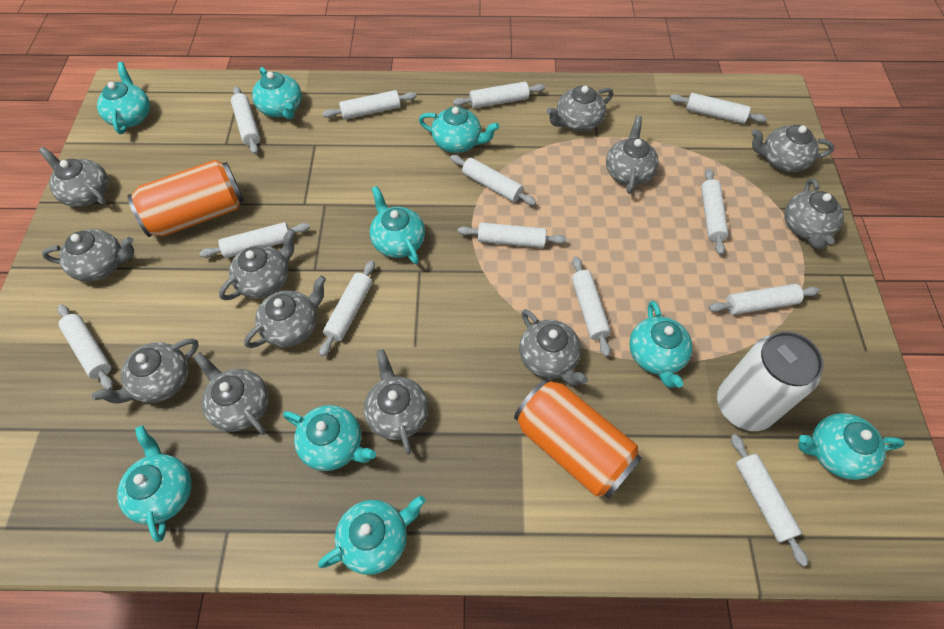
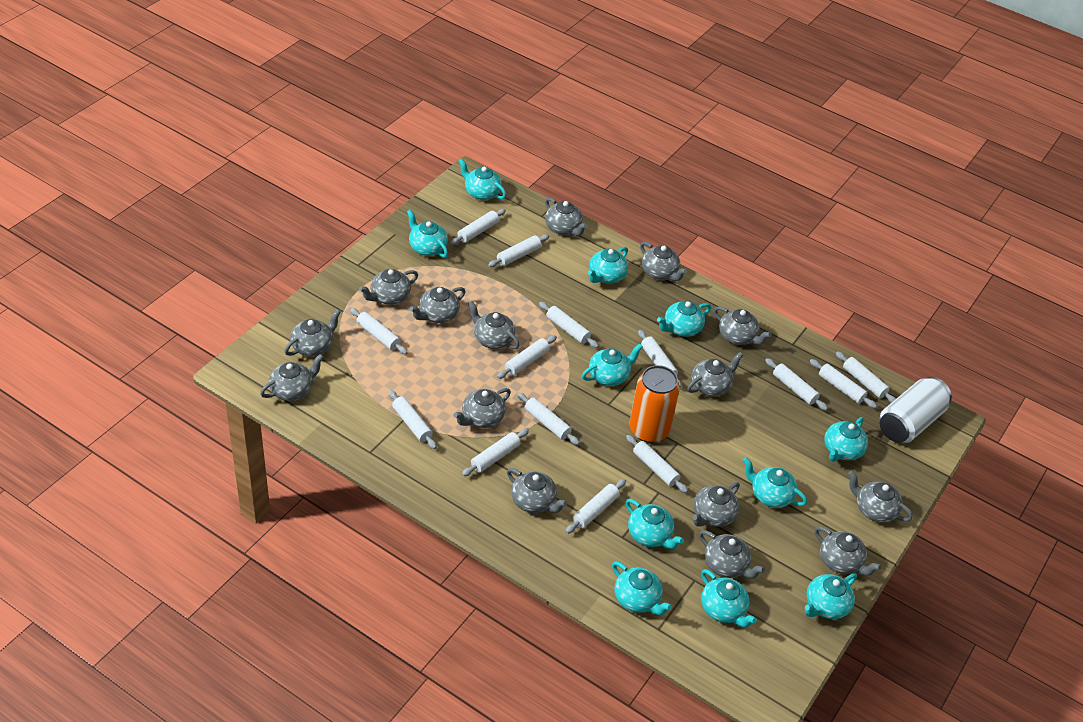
grey teapot: [39,147,109,207] [42,229,134,282] [92,339,199,404] [194,352,269,435] [219,229,295,300] [244,275,326,348] [364,349,429,455] [519,309,588,386] [547,86,613,131] [606,116,659,194] [751,125,834,172] [784,178,844,249] = 12 -> [260,354,324,401] [284,309,341,357] [359,269,418,305] [410,287,465,323] [454,388,511,428] [468,301,519,349] [507,468,567,513] [545,198,587,236] [640,242,687,281] [687,352,743,396] [693,482,740,527] [699,530,765,579] [714,306,771,345] [815,526,882,576] [848,471,913,523] = 15
orange can: [127,160,244,237] [514,378,642,498] = 2 -> [629,365,680,443] = 1
turquoise teapot: [97,62,150,134] [117,426,191,542] [252,67,302,119] [283,405,376,471] [318,495,426,575] [370,186,425,264] [419,106,499,153] [629,301,693,388] [798,413,905,480] = 9 -> [407,210,448,258] [458,158,506,200] [582,344,643,386] [588,247,628,283] [612,561,672,615] [626,499,684,549] [657,301,711,337] [701,569,757,628] [743,457,807,508] [805,573,857,619] [824,417,868,462] = 11
white rolling pin: [57,304,113,390] [199,222,310,258] [231,86,260,154] [319,260,375,357] [323,90,417,119] [450,155,536,205] [453,82,545,108] [458,223,567,248] [572,256,611,357] [670,93,767,124] [701,169,729,255] [709,284,820,315] [731,434,808,566] = 13 -> [350,308,408,354] [388,390,437,449] [450,209,506,245] [462,429,529,476] [488,234,549,267] [497,335,557,379] [517,393,580,445] [539,302,599,348] [566,479,626,534] [626,435,688,493] [638,330,681,387] [765,358,828,411] [810,359,877,408] [836,351,896,403] = 14

